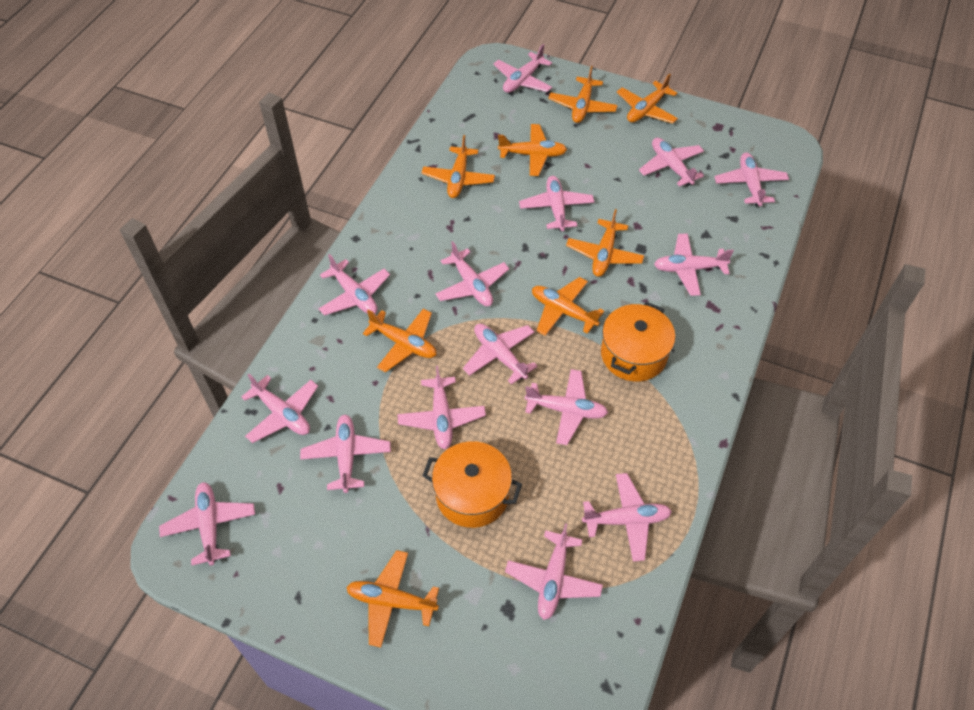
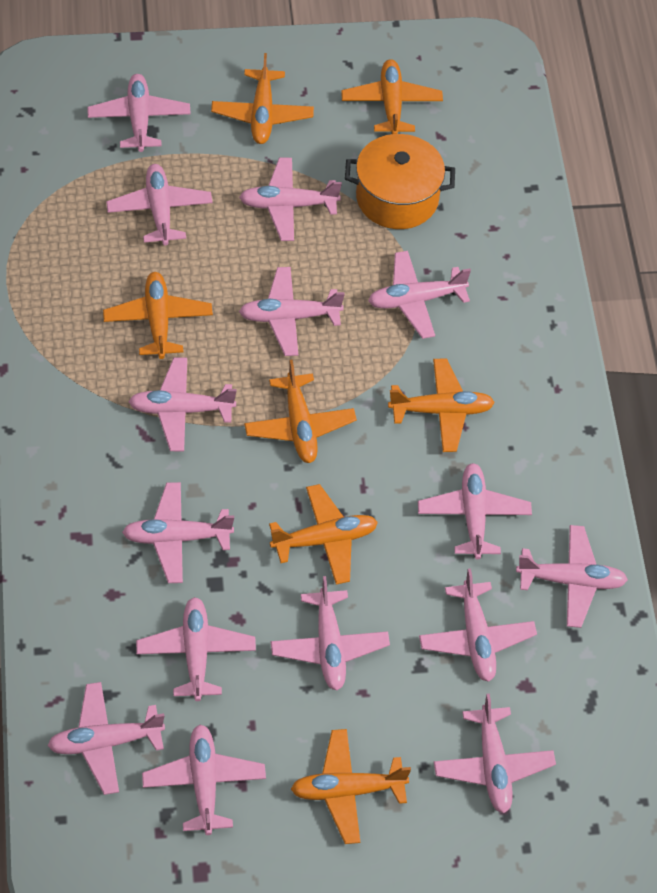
orange plane: [346,550,439,648] [363,309,436,372] [421,135,495,198] [498,124,567,176] [532,277,604,336] [548,66,618,123] [566,209,644,277] [617,74,678,124] = 8 -> [103,272,213,359] [211,53,314,144] [244,360,357,463] [269,484,378,585] [291,729,411,844] [341,59,443,134] [388,358,495,452] = 7
orange pot: [422,441,522,528] [601,302,675,381] = 2 -> [345,134,455,229] = 1

